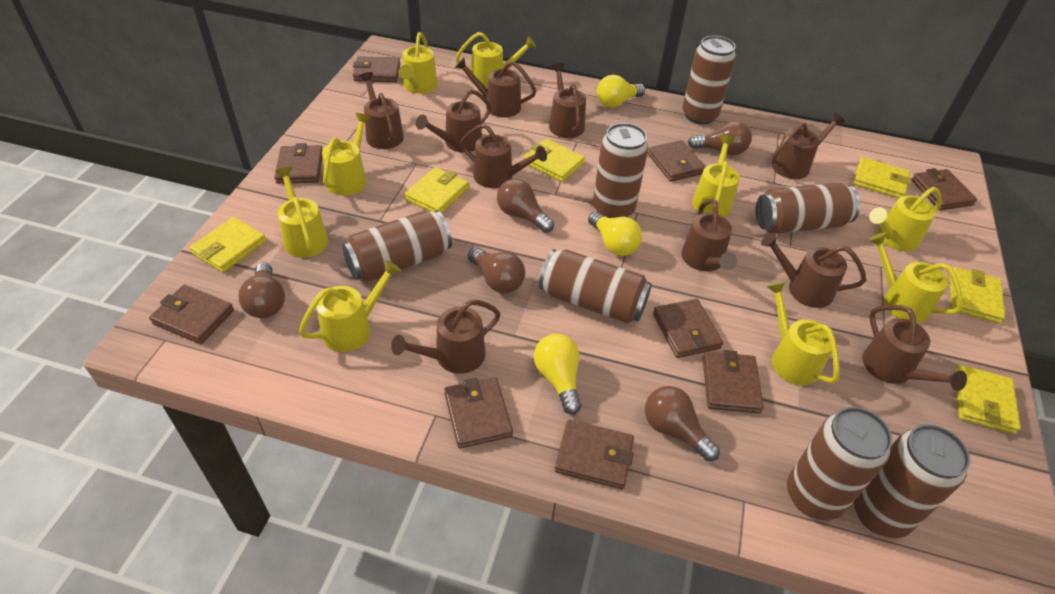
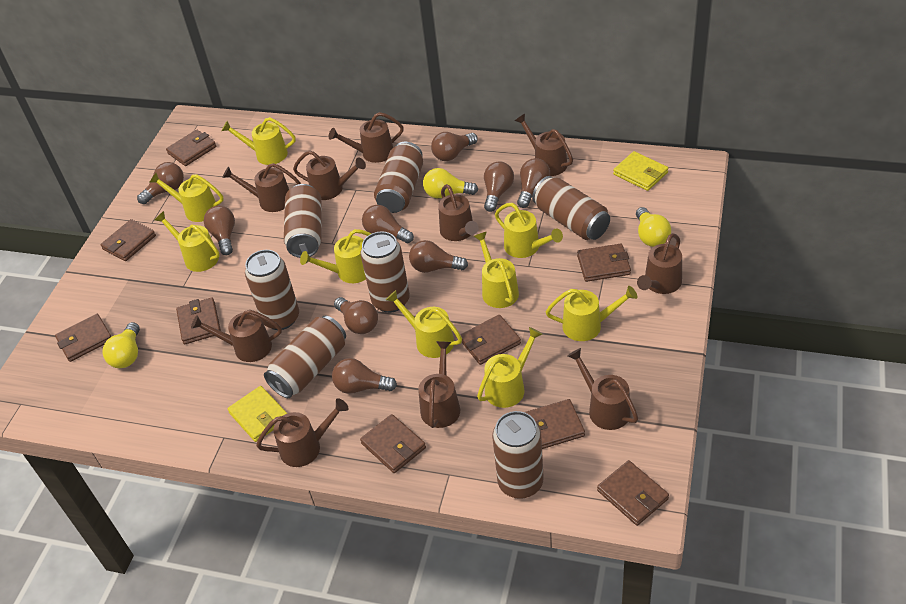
brown light bulb: [238,262,285,318] [468,247,525,293] [497,179,554,233] [645,386,720,461] [688,121,752,155] = 5 -> [137,162,184,204] [204,206,235,255] [332,358,397,394] [334,297,378,334] [362,205,414,243] [409,240,468,273] [431,132,478,161] [484,161,514,212] [517,158,550,208] = 9
yellow wallet: [190,217,266,273] [405,167,469,213] [523,139,585,182] [853,157,911,198] [949,267,1005,323] [955,365,1021,434] = 6 -> [227,386,287,442] [613,151,668,191] = 2

